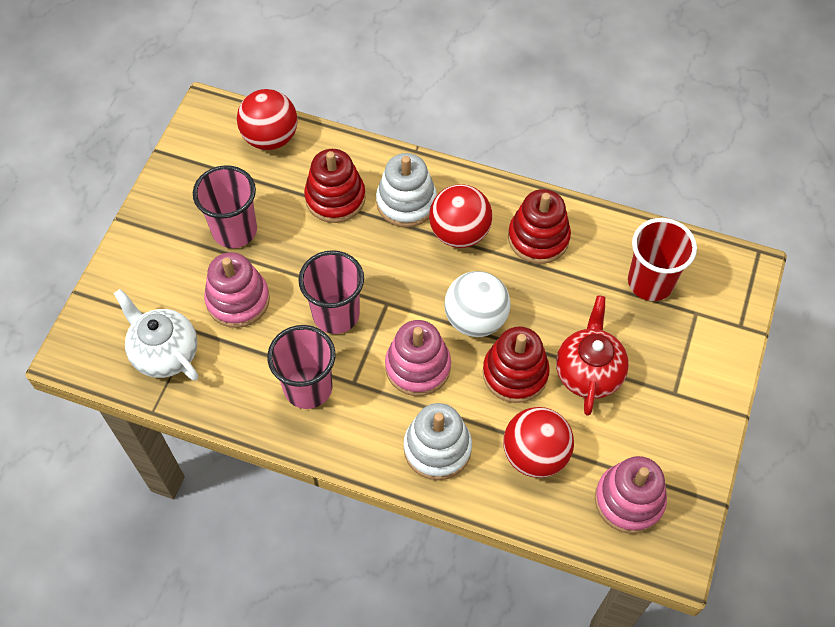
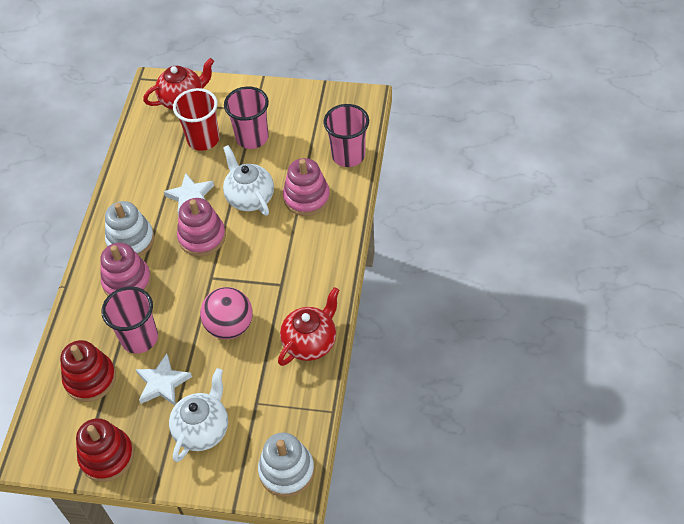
pink ball: none = 0 -> [200,287,253,339] = 1
red ball: [237,89,298,150] [429,184,492,248] [503,407,574,478] = 3 -> none = 0
red stacking toy: [304,149,366,223] [483,326,550,403] [508,189,571,264] = 3 -> [60,340,116,402] [76,418,134,482] = 2
red teapot: [556,295,629,416] = 1 -> [143,58,214,110] [278,287,339,366] = 2
white ball: [444,271,511,337] = 1 -> none = 0
white star: none = 0 -> [135,353,192,406] [164,173,214,216] = 2
white teapot: [114,289,198,381] = 1 -> [169,368,228,462] [223,145,274,215] = 2

